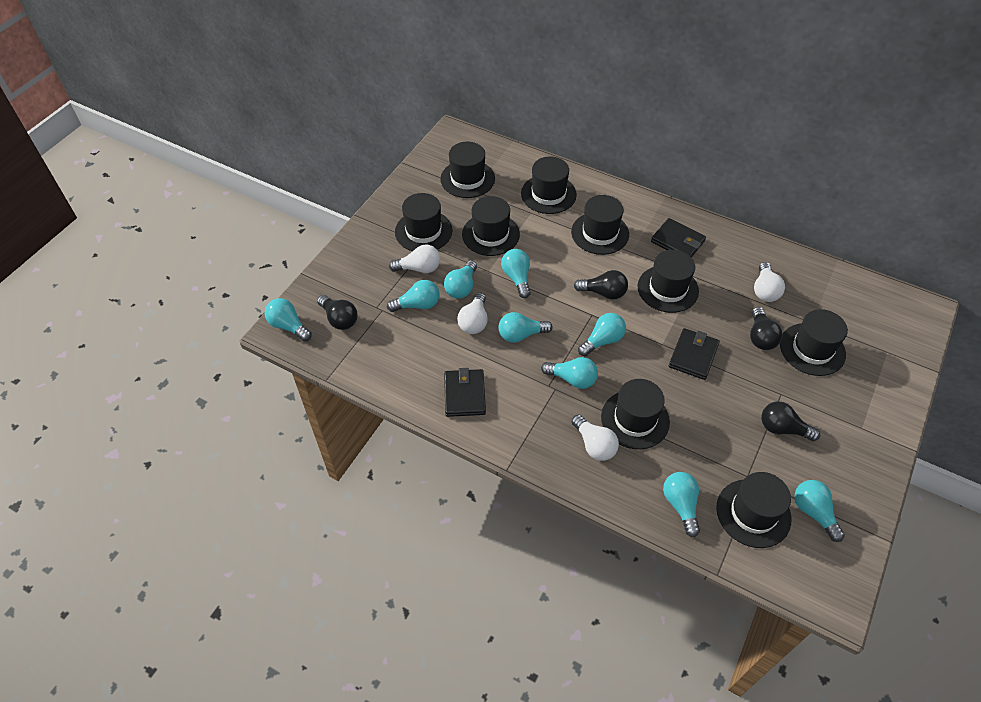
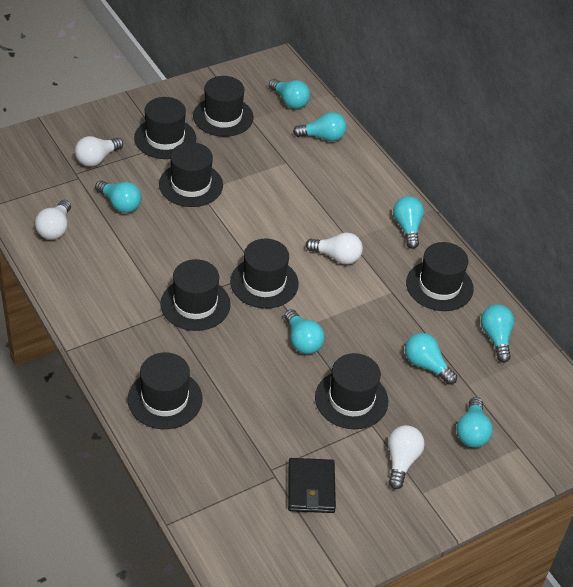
black hat: [395,193,453,251] [440,142,495,198] [462,196,520,256] [521,157,577,214] [571,195,629,255] [601,379,670,449] [637,250,699,313] [716,472,792,548] [780,309,848,376] = 9 -> [128,352,203,429] [134,97,196,159] [159,142,223,207] [160,259,231,331] [193,76,254,137] [230,239,299,309] [315,353,388,429] [406,242,474,311] = 8
black light bulb: [317,295,357,330] [574,270,628,300] [750,307,783,350] [761,401,820,441] = 4 -> none = 0
black wallet: [444,368,486,417] [651,218,706,258] [669,328,720,380] = 3 -> [288,458,336,513] = 1
turquoise light bulb: [265,298,312,341] [387,280,440,312] [444,260,477,299] [498,312,552,343] [501,249,531,298] [541,357,598,389] [578,313,626,356] [663,472,700,537] [795,480,845,542] = 9 -> [95,180,142,213] [269,79,310,109] [284,309,325,354] [293,112,347,141] [393,196,424,249] [405,333,457,385] [457,397,493,448] [481,304,514,363] = 8

